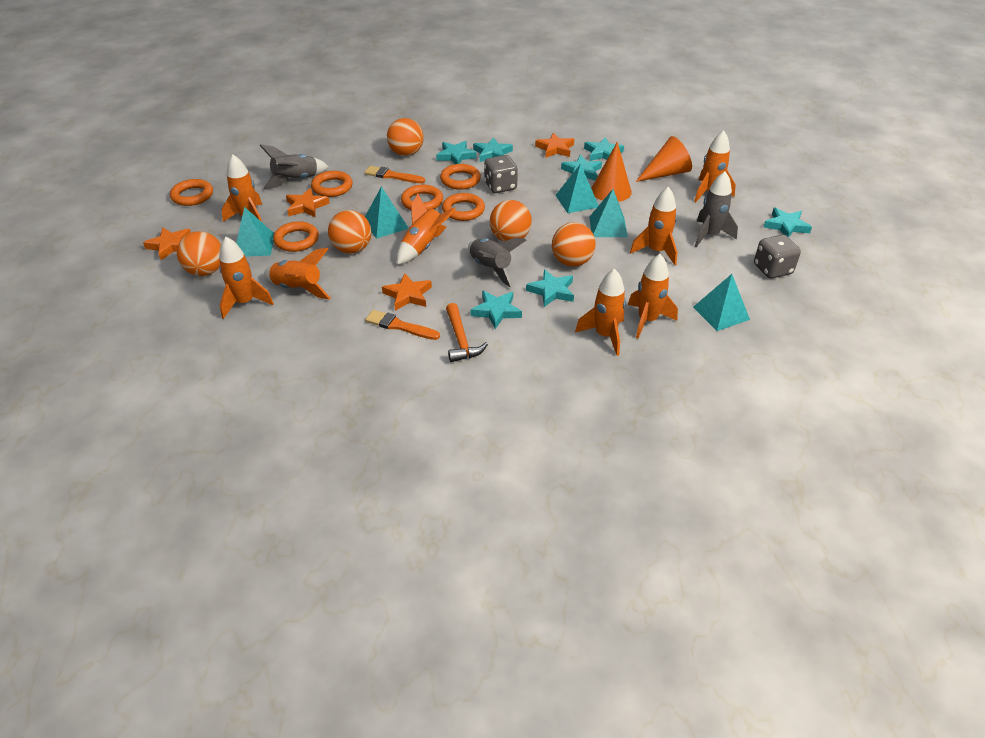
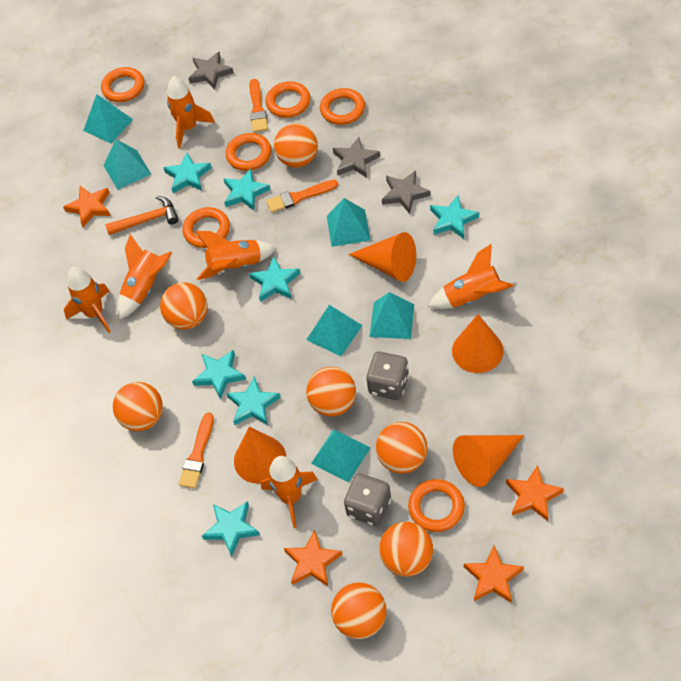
grey rocket: [260,144,329,189] [468,237,526,288] [695,171,738,247] = 3 -> none = 0
grey star: none = 0 -> [188,52,234,90] [333,137,380,178] [382,170,431,214] = 3
orange ball: [177,231,221,276] [328,210,371,254] [387,118,424,156] [490,200,532,242] [552,222,596,267] = 5 -> [113,382,163,431] [160,282,208,330] [274,123,318,168] [306,367,356,416] [331,582,387,639] [376,422,428,474] [379,522,433,577] = 7
orange brush: [364,166,425,183] [365,310,440,340] = 2 -> [179,412,214,489] [250,79,268,132] [266,180,338,213] = 3
orange cone: [591,142,632,202] [636,136,692,182] = 2 -> [234,427,286,484] [348,232,416,282] [452,314,504,373] [453,435,524,487] = 4
orange rocket: [219,237,274,319] [222,154,262,222] [264,248,331,300] [397,194,456,265] [575,269,626,356] [628,254,678,338] [630,187,677,265] [694,130,736,202] = 8 -> [64,267,111,333] [118,234,173,320] [167,76,215,148] [195,231,276,280] [261,456,318,528] [428,244,513,309] = 6
turquoise pyramid: [236,207,274,257] [365,187,409,239] [555,164,599,213] [589,189,628,237] [693,274,750,331] = 5 -> [83,94,133,144] [103,140,151,190] [306,305,362,356] [311,429,371,483] [327,198,370,247] [370,292,414,339] = 6

